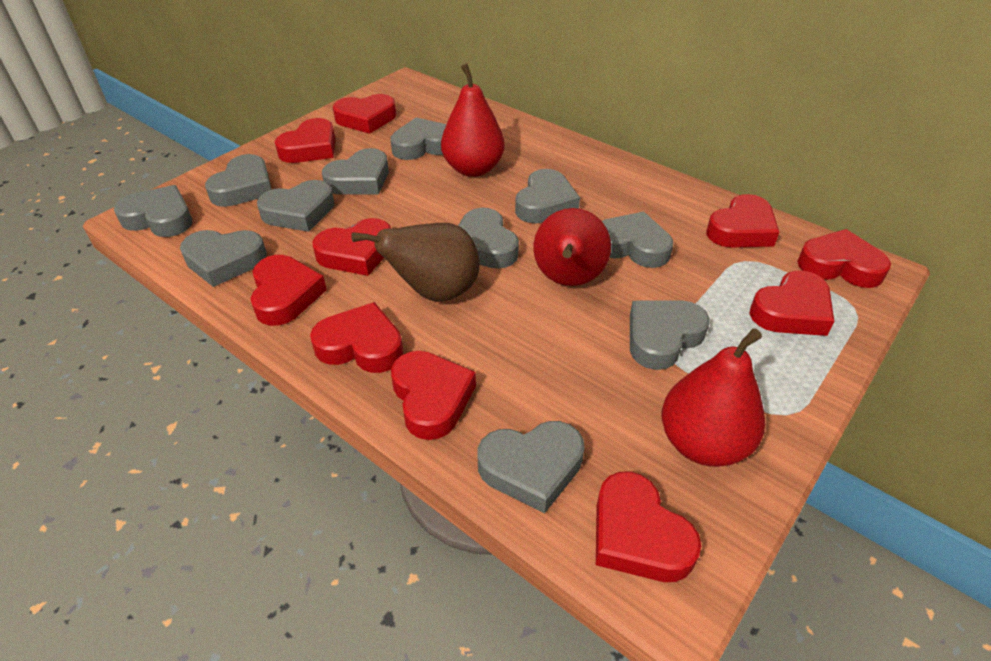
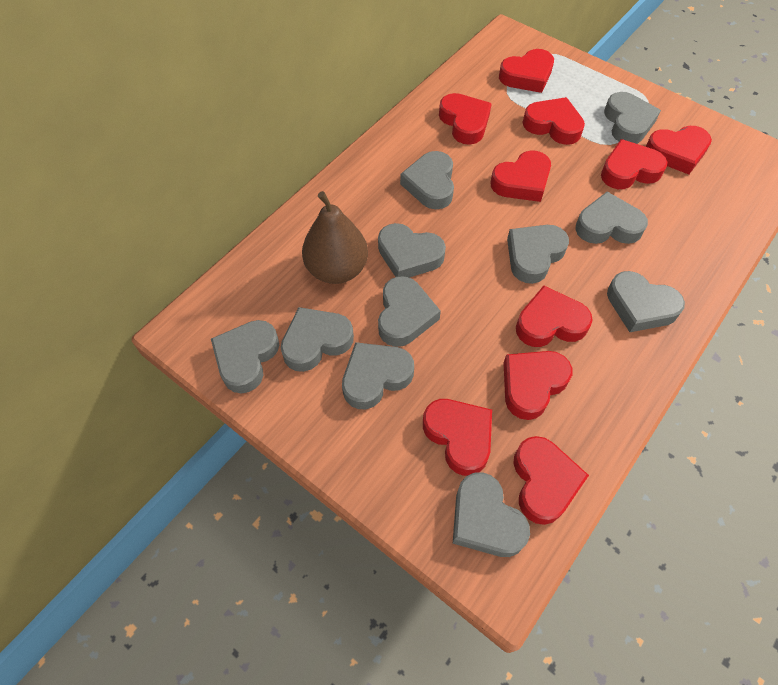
red pear: [441,63,505,177] [533,208,611,286] [662,328,765,467] = 3 -> none = 0

